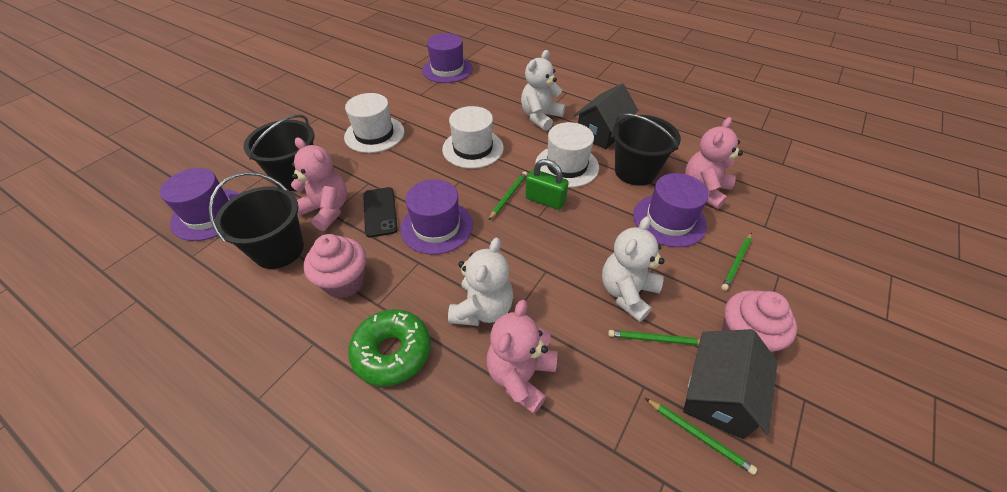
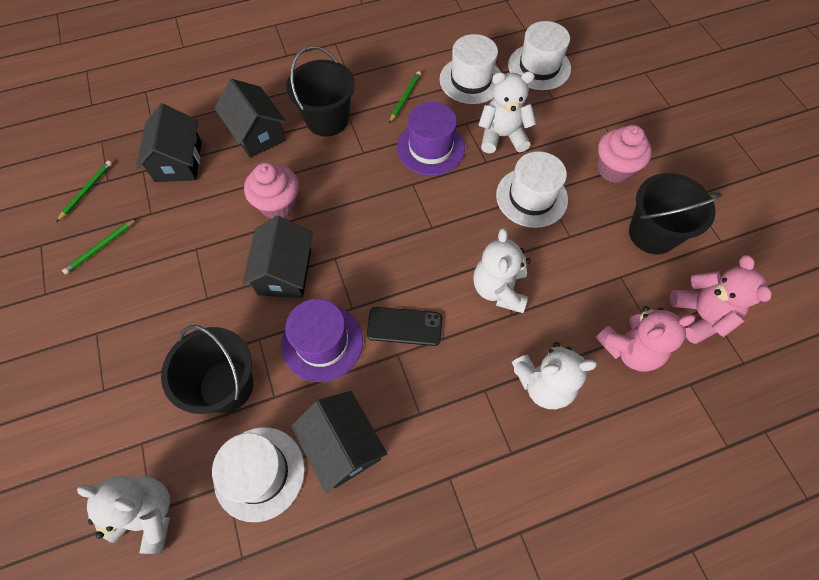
black house: [574,83,638,149] [683,329,778,439] = 2 -> [136,103,202,182] [215,79,286,158] [242,216,313,298] [291,391,387,493] = 4
green donut: [348,309,431,386] = 1 -> none = 0
green padlock: [525,159,569,210] = 1 -> none = 0
green pencil: [489,171,527,220] [608,330,700,345] [645,398,757,475] [721,233,752,291] = 4 -> [56,161,112,222] [62,219,136,274] [389,71,421,123] = 3
pink teddy bear: [291,138,347,231] [487,300,557,414] [685,117,743,209] = 3 -> [595,306,695,372] [670,255,772,344] = 2
purple hat: [160,168,240,241] [400,179,473,255] [422,33,473,83] [633,173,709,247] = 4 -> [281,299,363,382] [397,102,465,176] = 2
white hat: [344,93,404,153] [442,106,504,169] [535,122,599,188] = 3 -> [212,427,305,522] [439,34,500,104] [496,151,568,228] [508,21,571,90] = 4
white teddy bear: [448,238,513,326] [521,50,565,131] [602,216,665,322] = 3 -> [77,476,170,554] [473,228,531,313] [478,71,537,153] [512,342,597,409] = 4

